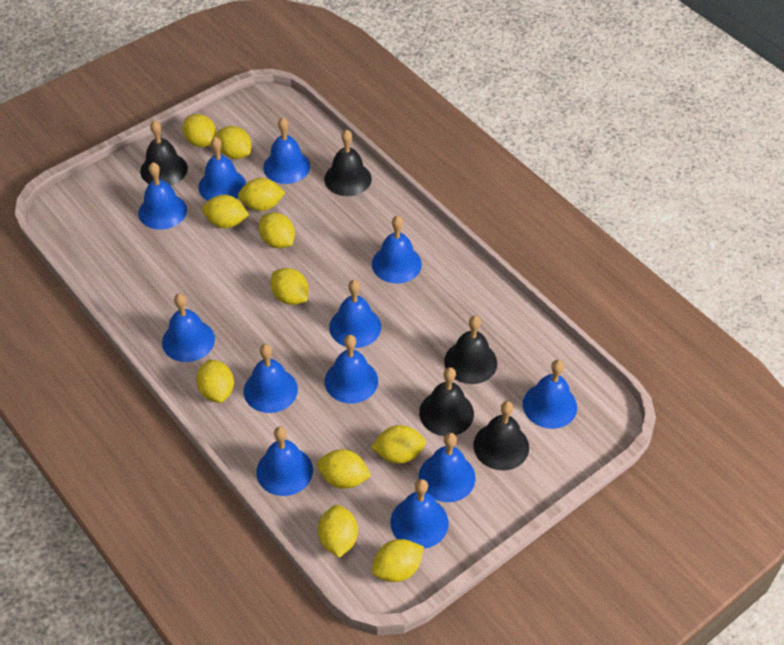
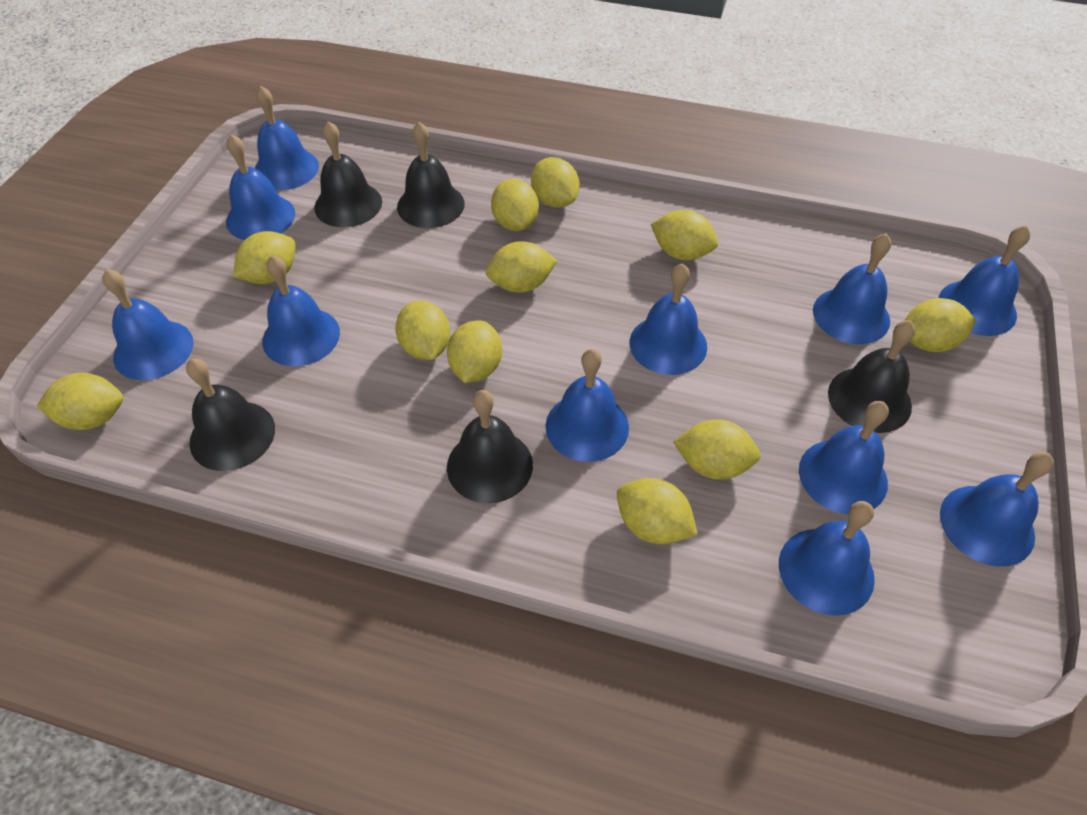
blue bell: [138,162,187,230] [162,294,215,362] [198,137,246,201] [244,344,298,413] [256,426,313,496] [263,117,310,184] [325,335,378,404] [329,280,381,348] [372,216,422,284] [390,479,449,549] [419,433,475,502] [523,360,577,429] = 12 -> [102,269,194,380] [226,134,295,240] [255,86,319,190] [262,255,340,366] [545,349,629,462] [630,263,707,375] [779,501,875,616] [799,401,889,514] [813,233,891,344] [939,225,1030,336] [940,452,1054,566] = 11

